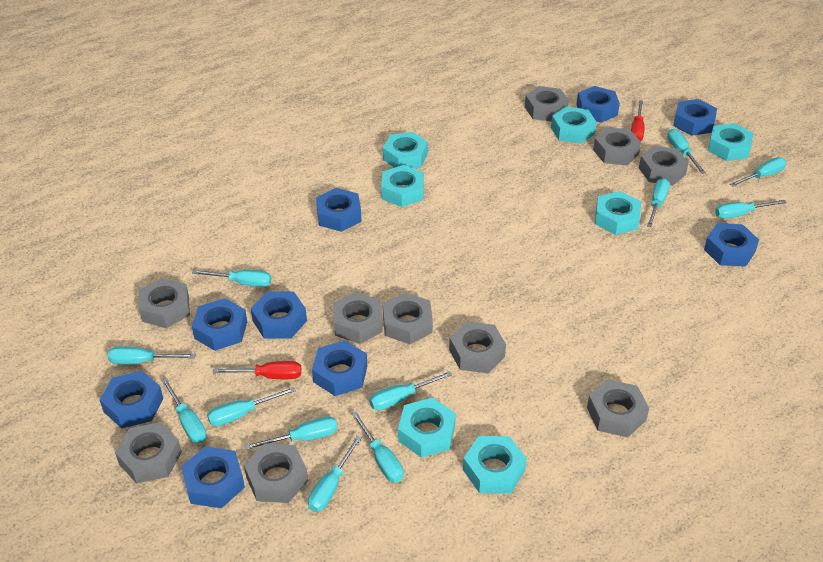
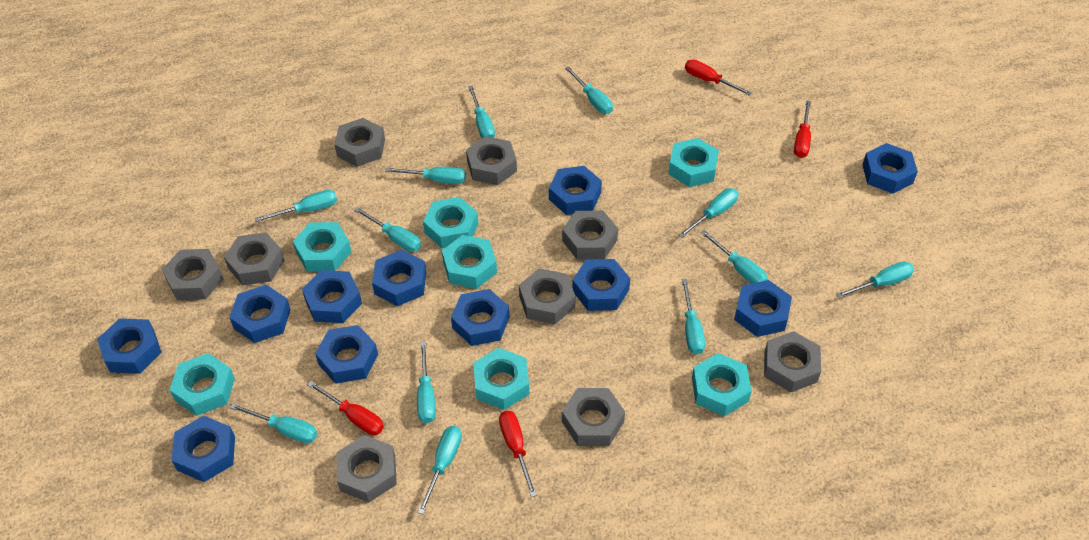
blue nut: [100,371,163,428] [181,446,245,508] [192,298,247,351] [251,292,307,338] [312,341,367,396] [316,188,362,232] [576,86,620,123] [673,99,717,136] [704,223,759,267] = 9 -> [97,318,162,374] [171,416,235,482] [229,285,291,343] [302,270,362,323] [315,325,378,384] [372,250,426,306] [451,289,510,346] [549,166,602,215] [572,259,630,311] [734,280,792,337] [862,143,918,194] = 11
grey nut: [115,422,182,483] [139,278,190,328] [244,443,308,503] [333,292,383,344] [383,292,433,344] [449,322,506,373] [525,86,569,121] [587,380,649,437] [593,127,641,165] [639,146,689,185] = 10 -> [162,249,224,300] [224,232,285,285] [334,118,385,167] [337,435,397,503] [466,136,517,185] [519,268,575,324] [562,210,618,260] [562,388,625,446] [764,331,821,392] = 9
red screwdriver: [213,361,301,379] [631,100,645,141] = 2 -> [307,381,384,435] [499,411,537,497] [685,60,752,96] [794,100,811,158] = 4

